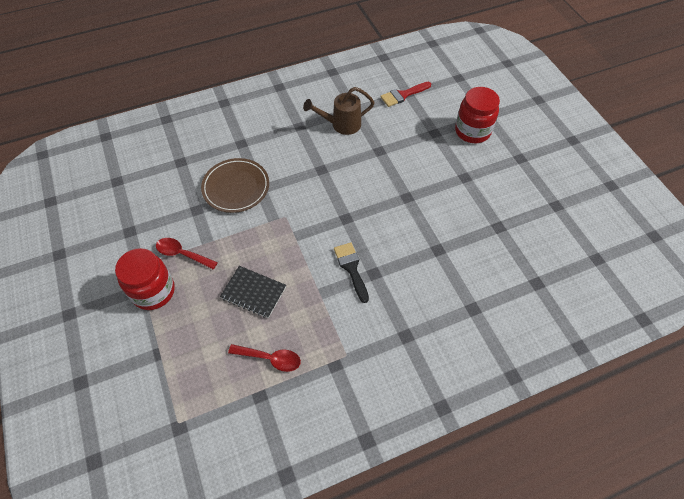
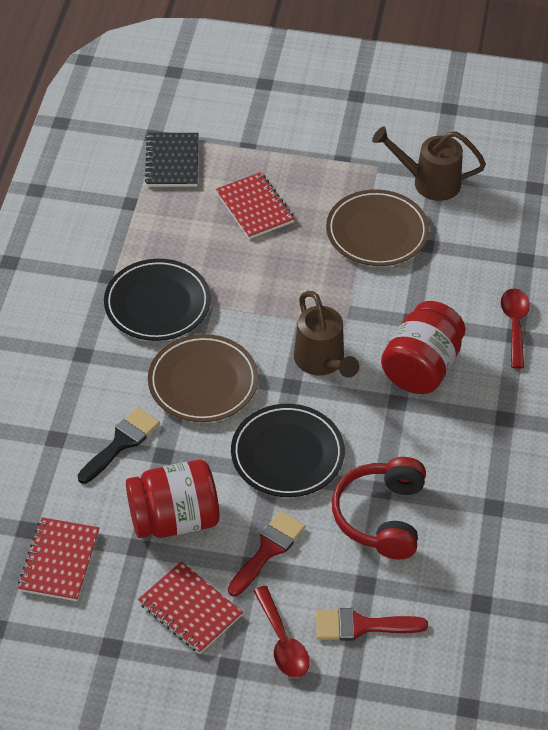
black plate: none = 0 -> [104,259,211,341] [231,404,345,497] = 2
brown plate: [201,158,269,213] = 1 -> [148,334,258,422] [326,189,429,266] = 2
brown watering can: [303,87,375,135] = 1 -> [294,291,359,378] [372,126,486,201] = 2
red brush: [380,82,431,107] = 1 -> [228,511,306,597] [316,608,428,641] = 2
red headphones: none = 0 -> [332,457,426,560] = 1
red notebook: none = 0 -> [18,517,99,601] [138,561,243,654] [215,172,295,239] = 3

